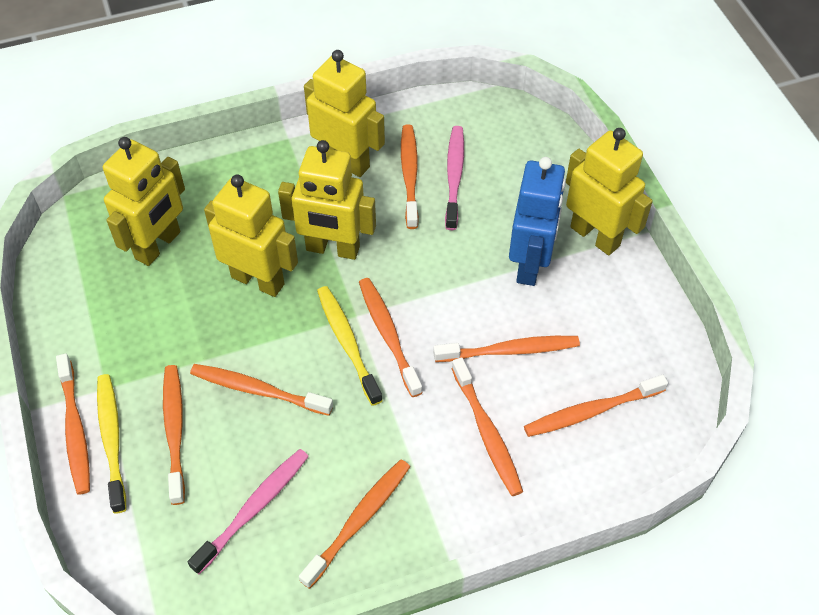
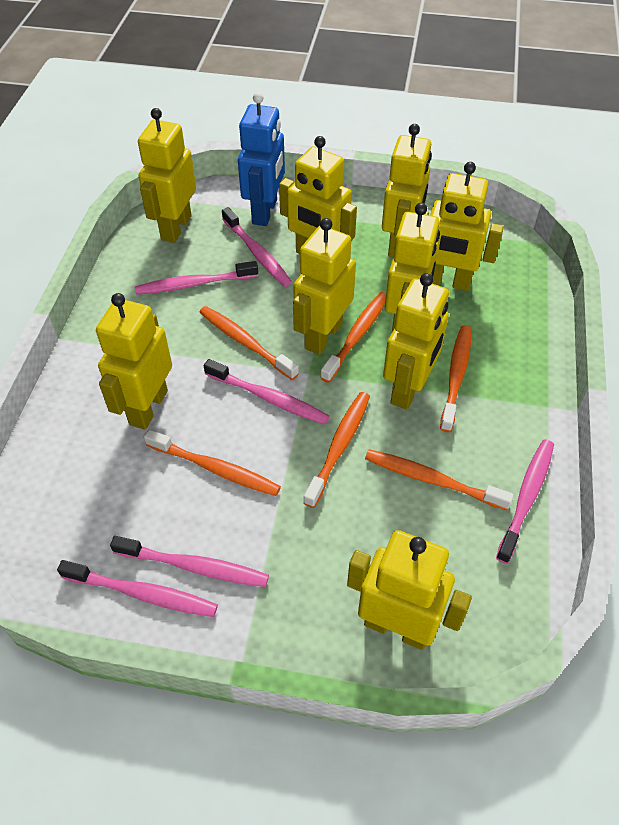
orange toothbrush: [56,353,90,495] [163,365,185,505] [190,364,333,416] [299,459,410,589] [359,278,423,397] [401,124,419,229] [433,336,580,362] [451,357,523,496] [524,375,668,437] = 9 -> [144,429,281,496] [199,306,299,380] [303,392,370,508] [320,292,386,383] [365,449,514,510] [440,325,471,432] = 6
pink toothbrush: [188,449,309,574] [445,126,464,230] = 2 -> [57,560,218,617] [110,536,269,587] [135,261,258,295] [204,359,330,425] [222,207,292,287] [496,439,554,564] = 6
yellow robot: [103,137,185,266] [204,175,298,297] [278,140,376,260] [304,50,385,177] [566,128,653,255] = 5 -> [96,293,172,430] [138,108,196,243] [279,136,357,254] [293,218,356,355] [347,530,472,650] [382,124,432,257] [383,273,449,410] [385,203,440,332] [425,162,504,291] = 9
yellow toothbrush: [97,374,126,514] [317,286,383,406] = 2 -> none = 0

